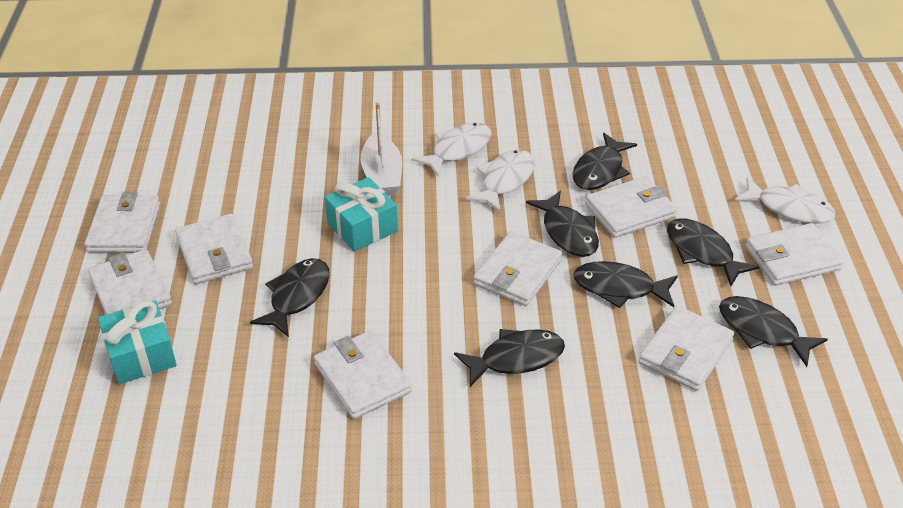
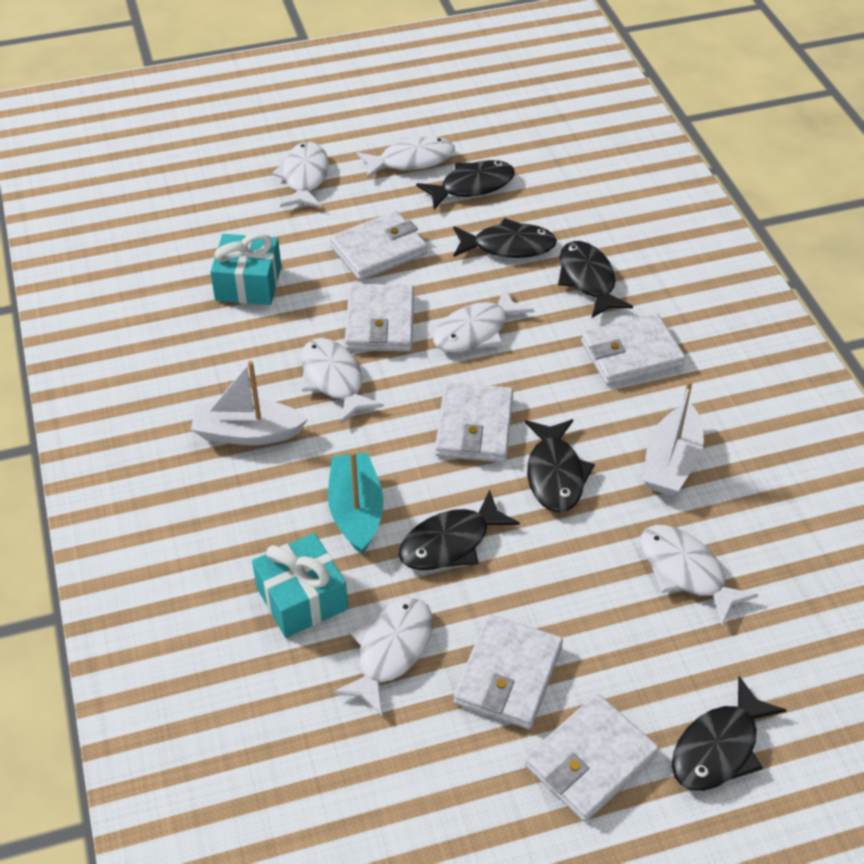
black fish: [250,258,330,337] [454,329,565,387] [526,191,599,257] [573,133,637,190] [573,261,678,308] [667,218,759,286] [719,296,828,367] = 7 -> [399,490,520,570] [416,160,515,209] [453,218,557,258] [525,419,595,513] [558,241,633,318] [672,676,787,791] = 6
turquoise boat: none = 0 -> [328,451,383,554] = 1
white boat: [361,103,402,196] = 1 -> [191,361,308,445] [643,381,704,496] = 2
white fish: [411,123,492,176] [465,149,534,212] [735,177,835,224] = 3 -> [272,142,329,208] [301,338,384,424] [332,598,433,717] [356,136,455,179] [433,287,534,352] [640,525,758,626] = 6
white wallet: [85,191,160,253] [88,249,172,315] [175,214,253,285] [314,331,412,419] [473,231,562,306] [585,176,677,238] [639,306,734,391] [745,223,844,286] = 8 -> [330,211,427,281] [345,284,414,351] [435,382,513,462] [454,614,563,729] [524,694,659,822] [581,313,686,386] = 6

